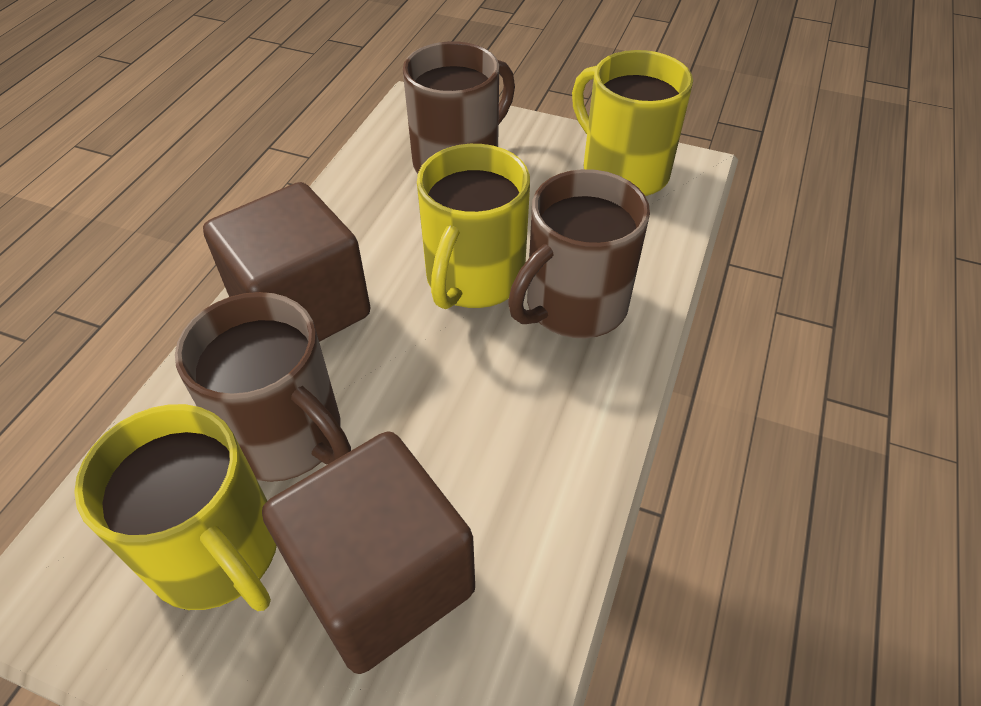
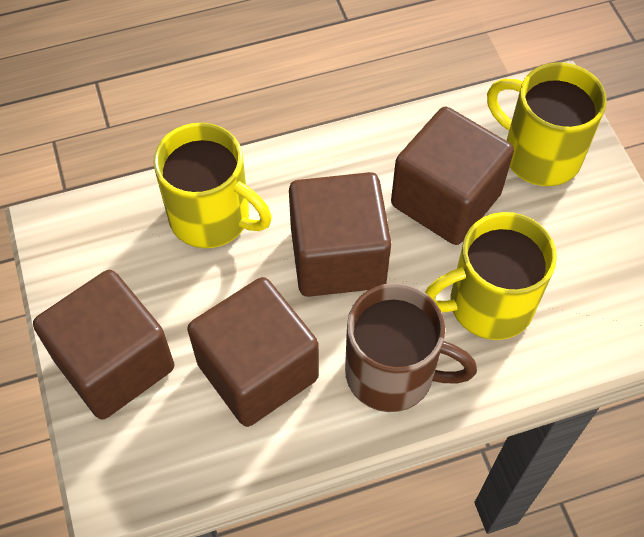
brown cube: [203,182,371,342] [262,432,475,674] = 2 -> [33,270,175,419] [187,277,319,427] [289,172,391,297] [391,107,514,245] = 4
brown mug: [175,292,351,482] [403,41,515,174] [508,169,650,338] = 3 -> [345,283,477,412] = 1

